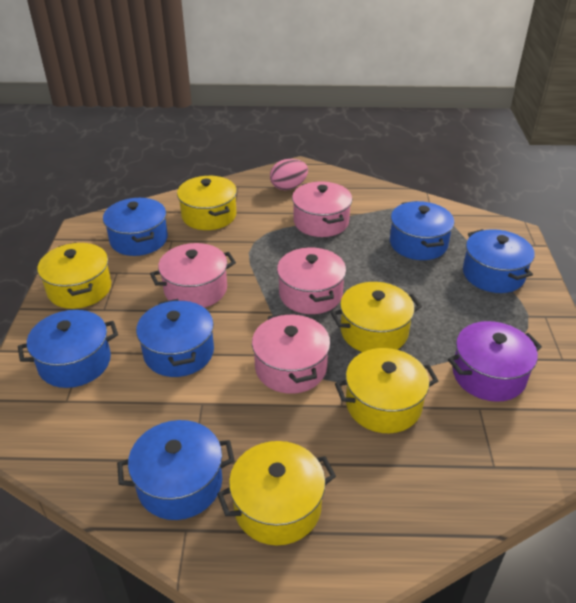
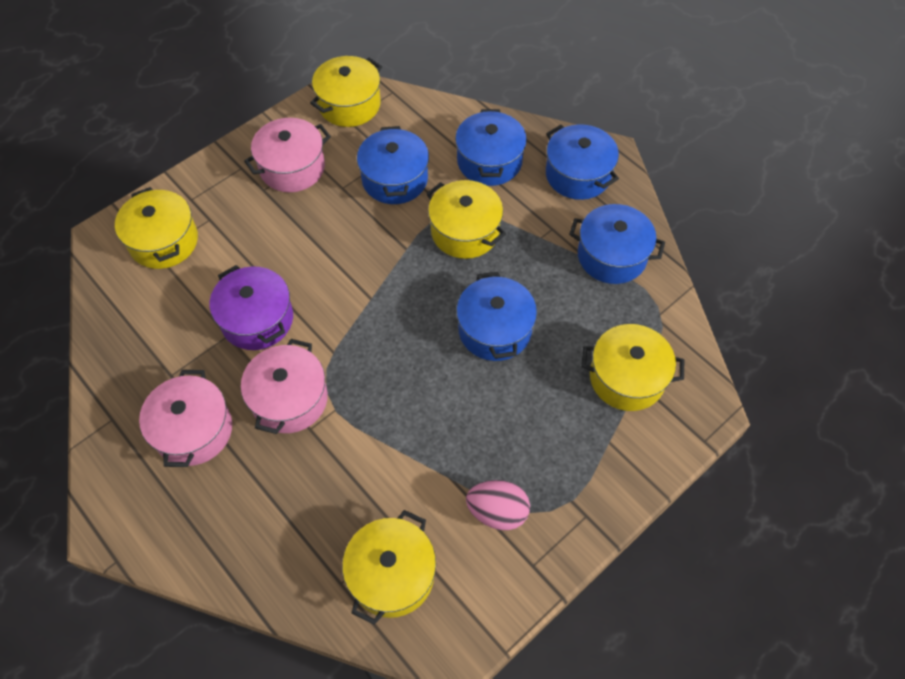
blue pot: [18,310,118,388] [103,198,168,256] [117,420,235,520] [136,299,214,377] [390,201,454,260] [463,229,535,293] = 6 -> [357,126,429,204] [455,109,527,186] [456,272,537,361] [546,124,619,200] [569,204,665,284] = 5
pink pot: [150,243,236,308] [252,312,331,394] [277,247,346,314] [292,181,352,237] = 4 -> [139,370,232,467] [241,339,328,434] [244,118,331,192] = 3

